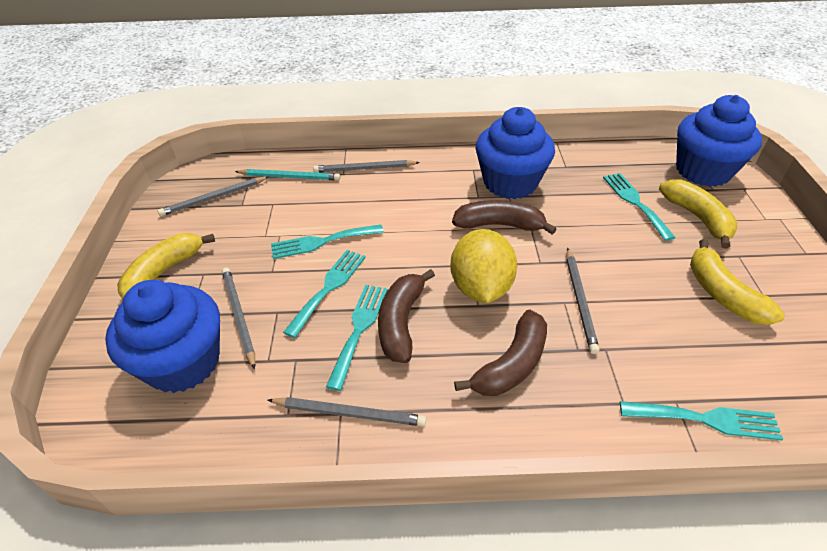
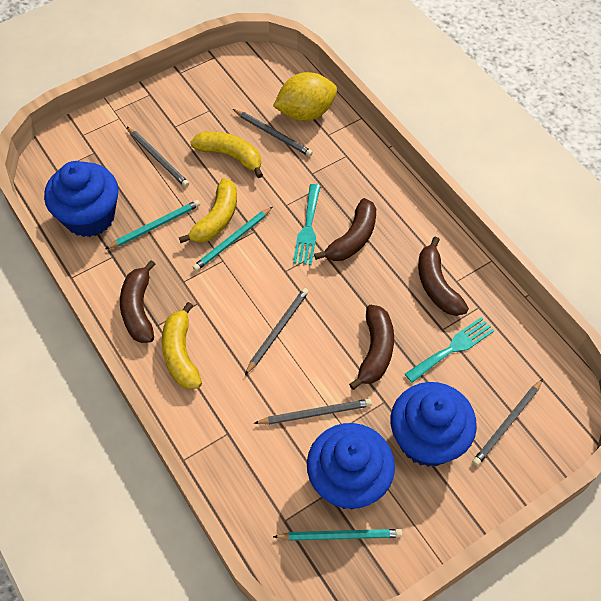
brown banana: [378,269,435,363] [452,200,556,235] [454,309,547,396] = 3 -> [120,260,155,343] [314,198,376,261] [349,305,394,390] [418,237,469,316] = 4
turquoise fork: [271,224,384,259] [283,250,366,338] [326,285,387,391] [603,173,676,241] [620,401,783,440] = 5 -> [293,184,320,265] [405,317,494,383] = 2
turquoise pencil: [235,169,340,181] = 1 -> [106,200,200,249] [193,207,272,271] [273,529,402,541] = 3

